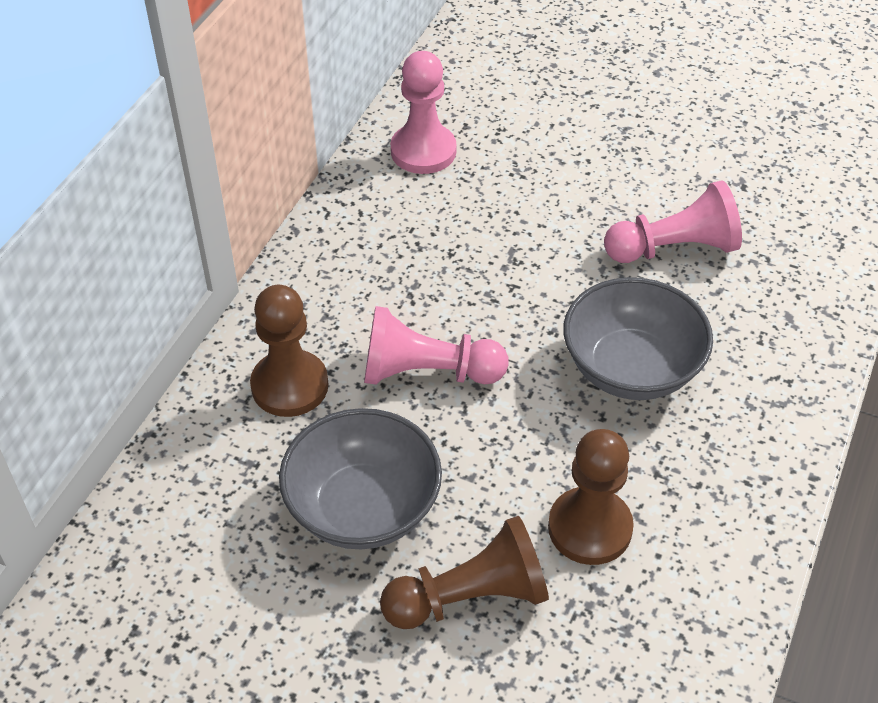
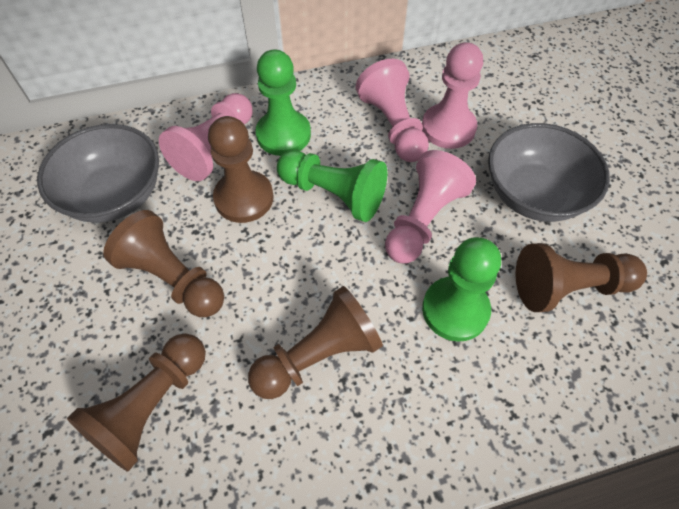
brown pawn: [250,285,329,417] [380,516,549,629] [548,429,634,565] = 3 -> [67,333,206,472] [103,210,224,317] [208,116,274,223] [248,286,383,399] [516,243,647,312] = 5
green pawn: none = 0 -> [256,49,311,156] [277,150,387,222] [422,237,501,342] = 3
pink pawn: [364,306,508,385] [391,51,456,174] [604,180,742,263] = 3 -> [159,93,253,181] [356,59,429,162] [385,150,476,264] [422,42,483,149] = 4

